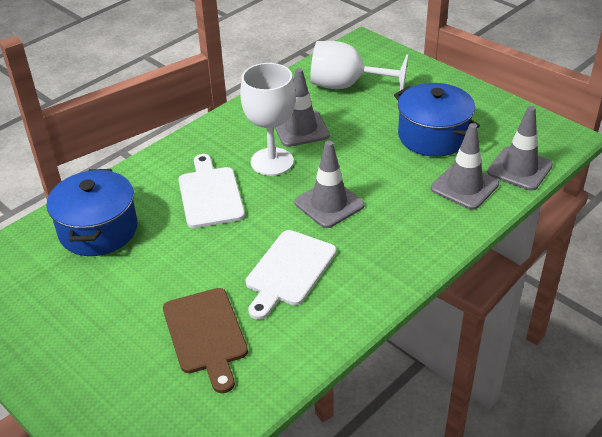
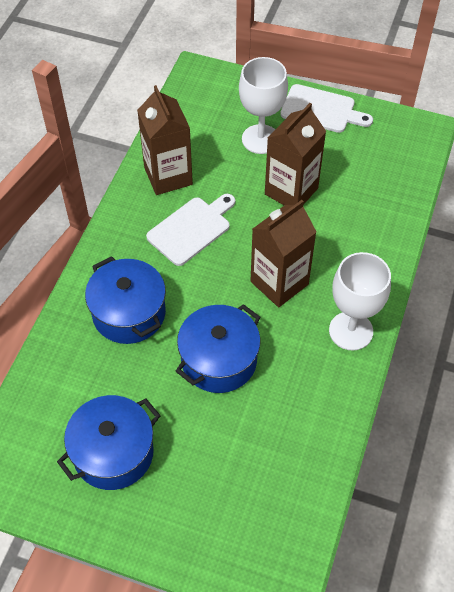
blue pot: [47,169,138,256] [394,83,480,157] = 2 -> [57,395,161,490] [85,256,166,344] [176,304,261,393] = 3
brown carton: none = 0 -> [137,85,193,195] [250,200,317,307] [265,103,326,205] = 3
brown cutting board: [163,288,248,393] = 1 -> none = 0
grey traffic cone: [275,68,330,147] [294,141,365,228] [431,123,499,210] [487,106,553,191] = 4 -> none = 0

